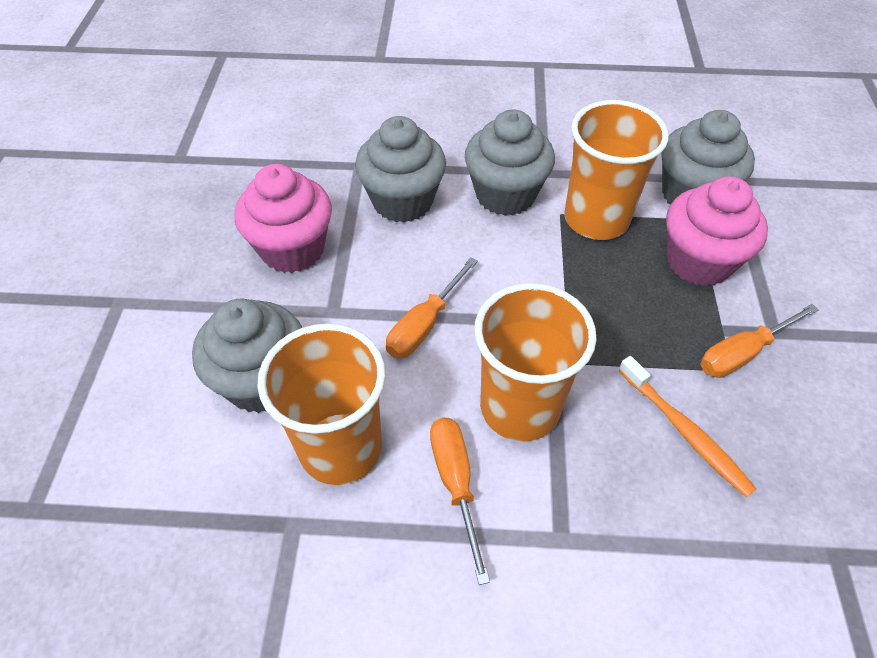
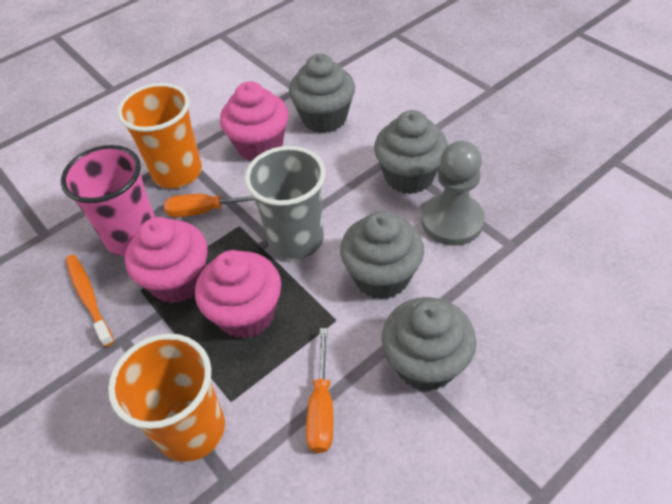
grey cup: none = 0 -> [245,146,326,260] = 1
grey pawn: none = 0 -> [421,141,485,246] = 1
orange cup: [257,323,386,485] [474,283,597,441] [564,100,669,240] = 3 -> [108,333,225,462] [117,83,202,188] = 2
orange screwdriver: [386,257,478,359] [430,418,490,585] [700,304,819,378] = 3 -> [164,194,254,217] [306,328,333,453] = 2
pink cup: none = 0 -> [61,145,155,256] = 1
pink cupcake: [235,164,332,273] [666,176,768,286] = 2 -> [125,217,207,303] [195,250,281,339] [220,81,289,161] = 3

